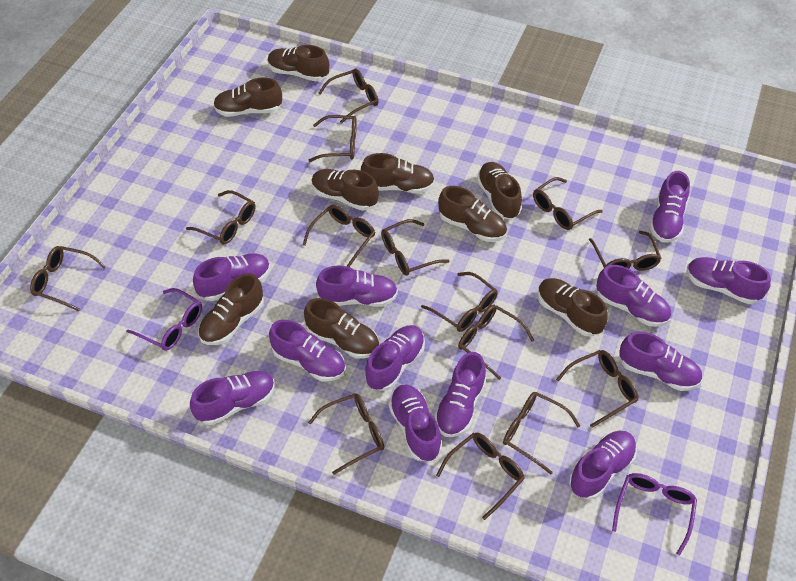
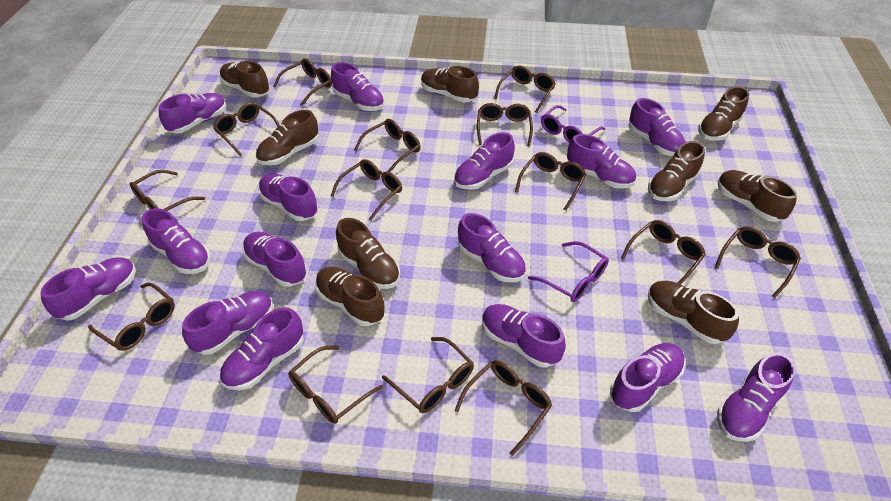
purple shoe: [190,371,275,425] [193,253,270,301] [269,320,346,381] [316,266,398,307] [365,325,425,391] [389,385,442,461] [434,352,486,437] [569,431,637,500] [596,265,671,327] [619,332,702,391] [650,171,690,242] [687,257,771,304] = 12 -> [40,257,136,321] [142,208,211,274] [159,93,226,134] [182,291,273,355] [220,307,304,390] [243,232,307,287] [258,173,318,221] [331,62,384,111] [454,132,515,190] [458,213,526,282] [482,304,566,367] [567,134,636,189] [610,343,685,412] [628,98,686,156] [717,352,795,442] = 15

